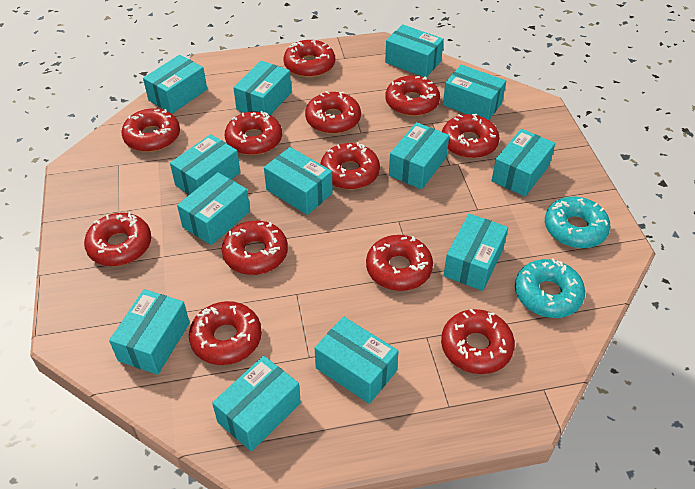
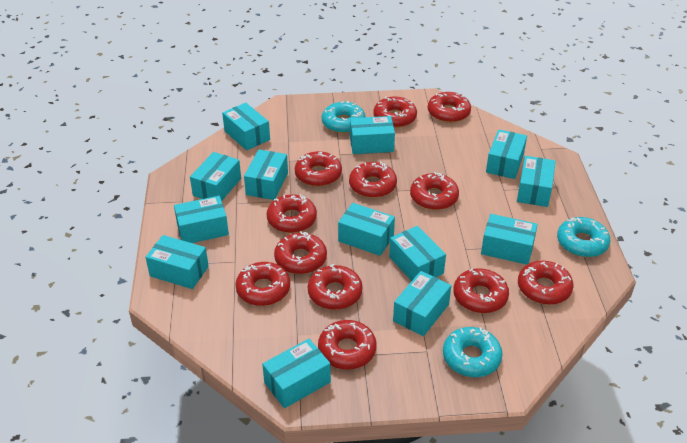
turquoise donut: [515,258,585,318] [545,197,610,248] = 2 -> [322,101,366,133] [443,327,503,377] [557,217,610,257] = 3

